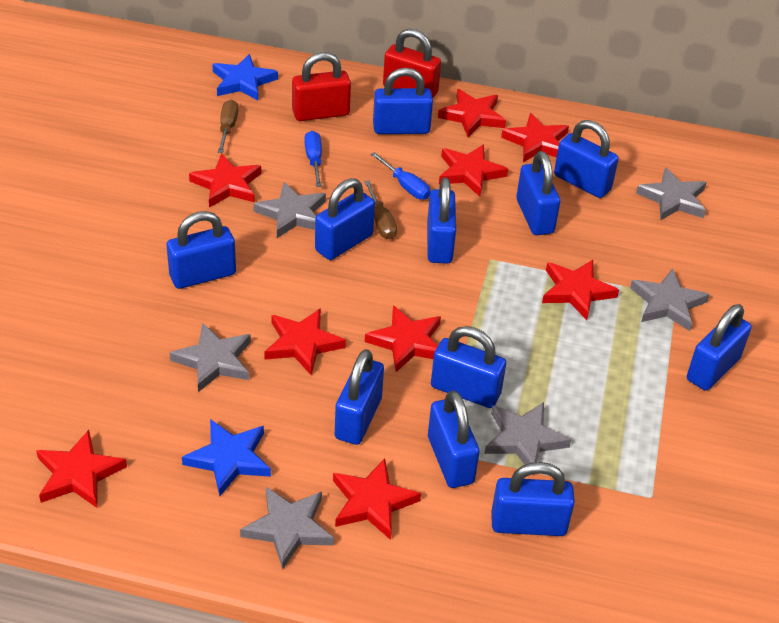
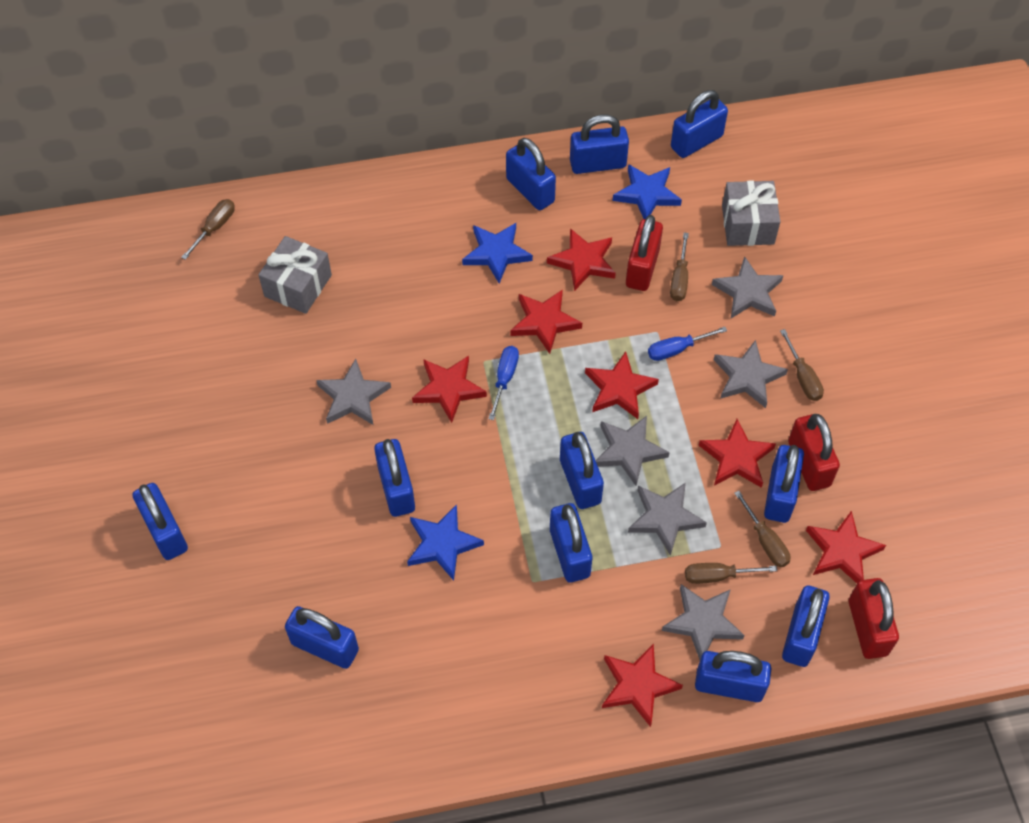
blue star: [182,419,271,496] [212,54,278,100] = 2 -> [407,504,484,581] [462,223,533,283] [613,164,682,219] = 3
brown screwdriver: [218,100,238,153] [364,180,397,240] = 2 -> [181,199,235,260] [670,233,689,301] [685,563,777,584] [734,491,790,567] [780,329,824,401] = 5
grey gift: none = 0 -> [258,236,332,314] [722,181,781,246] = 2
red padlock: [292,52,351,121] [383,29,441,98] = 2 -> [626,215,663,291] [788,414,840,491] [849,578,899,659] = 3
red star: [36,430,127,508] [189,153,261,208] [264,308,346,375] [333,458,421,540] [365,305,441,372] [438,89,506,137] [439,144,508,197] [501,113,569,162] [542,260,619,320] = 9 -> [412,356,487,423] [510,289,582,354] [547,228,616,291] [585,351,659,419] [602,644,683,727] [698,419,776,488] [806,511,886,583] = 7

